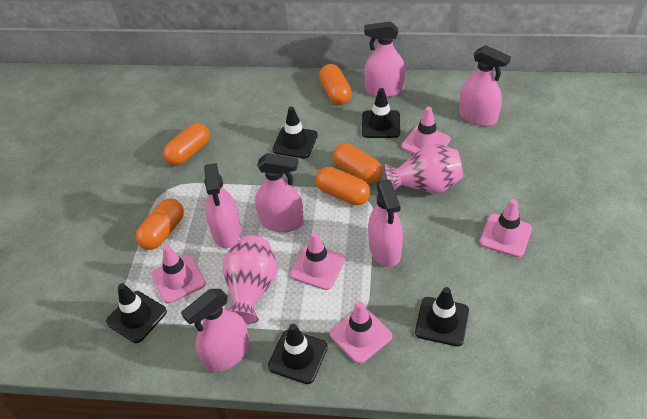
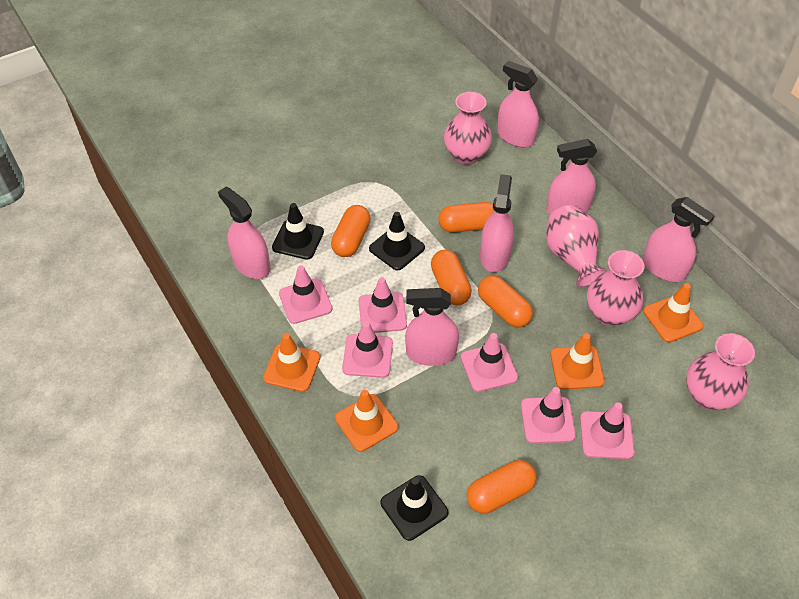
black traffic cone: [106,283,167,343] [268,324,328,384] [272,107,318,158] [362,88,400,138] [415,287,469,346] = 5 -> [272,203,324,260] [369,212,425,270] [381,475,448,541] = 3
orange traffic cone: none = 0 -> [263,333,320,392] [335,390,398,452] [550,333,605,390] [643,283,703,342] = 4
pink traffic cone: [151,245,206,304] [290,232,345,290] [330,301,392,364] [401,106,451,154] [480,199,532,257] = 5 -> [279,265,332,324] [342,321,393,378] [359,277,407,333] [461,333,518,392] [521,387,576,444] [580,402,635,459] = 6
pink vase: [223,235,278,324] [385,144,463,193] = 2 -> [444,92,492,165] [546,205,607,287] [587,250,645,326] [686,333,755,410] = 4

